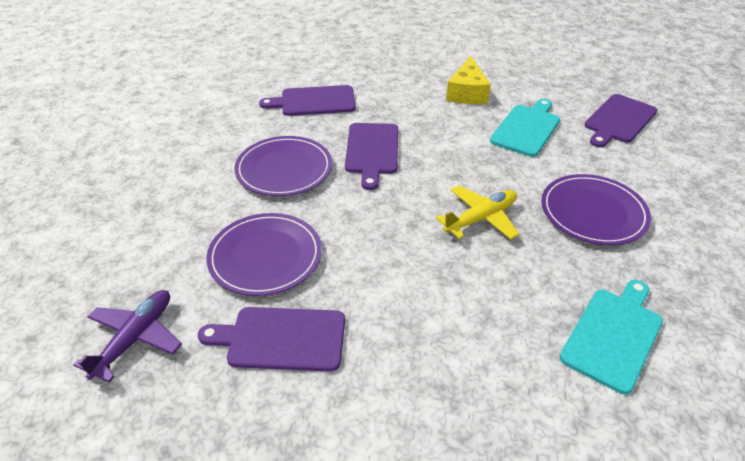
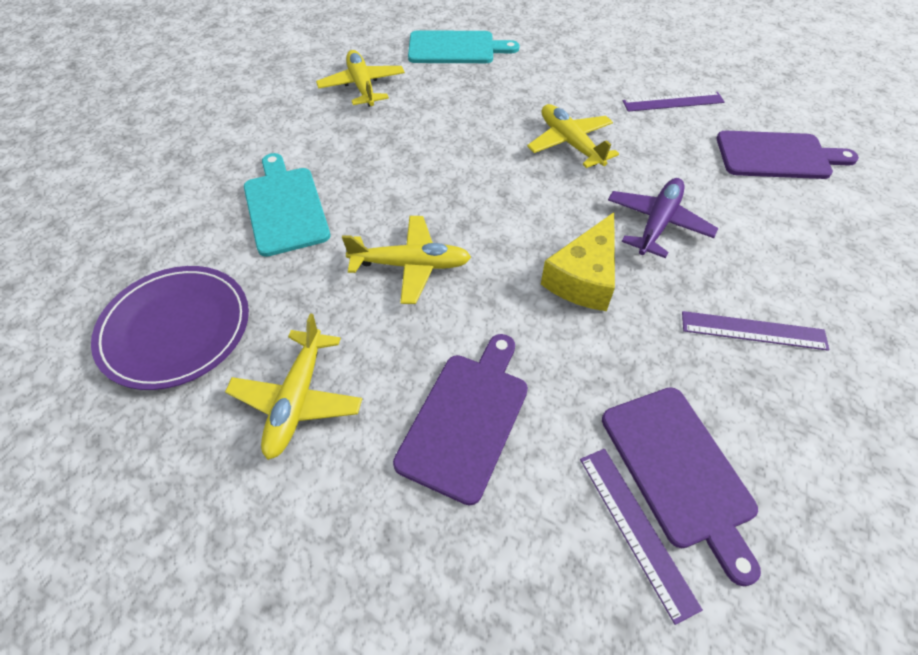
purple cutting board: [198,307,345,371] [259,85,356,116] [345,123,398,190] [585,94,657,147] = 4 -> [393,334,528,505] [602,387,761,586] [716,131,859,179] = 3
purple plate: [206,213,322,296] [234,136,332,196] [541,174,651,245] = 3 -> [91,266,249,390] = 1
purple ruler: none = 0 -> [580,449,703,625] [623,92,725,112] [682,311,830,351] = 3
yellow plane: [436,186,519,239] = 1 -> [225,313,362,460] [316,50,405,107] [342,216,471,304] [527,104,619,168] = 4

